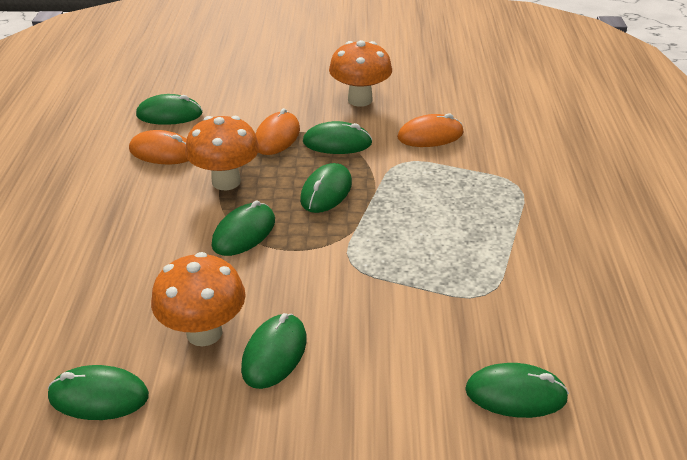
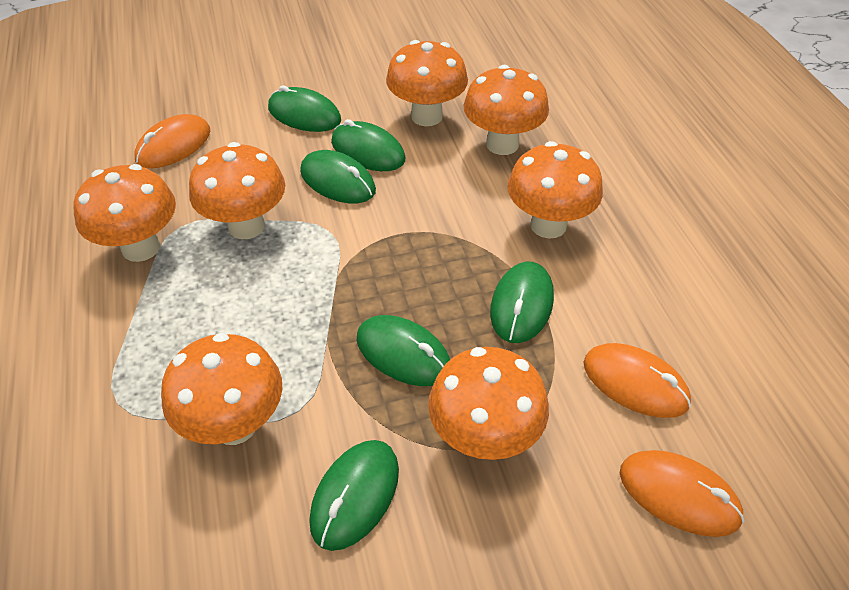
green mouse: [48,365,149,420] [136,94,203,125] [212,200,275,256] [241,313,307,389] [300,163,352,213] [303,121,373,154] [465,363,569,418] = 7 -> [268,85,341,132] [300,150,376,203] [309,440,399,551] [331,119,405,171] [357,315,450,386] [490,261,554,343] = 6
orange mushroom: [151,252,246,347] [185,116,259,190] [329,40,392,107] = 3 -> [74,164,176,262] [161,333,282,445] [189,142,285,239] [386,40,468,126] [428,347,549,460] [464,65,549,155] [507,141,603,239] = 7

